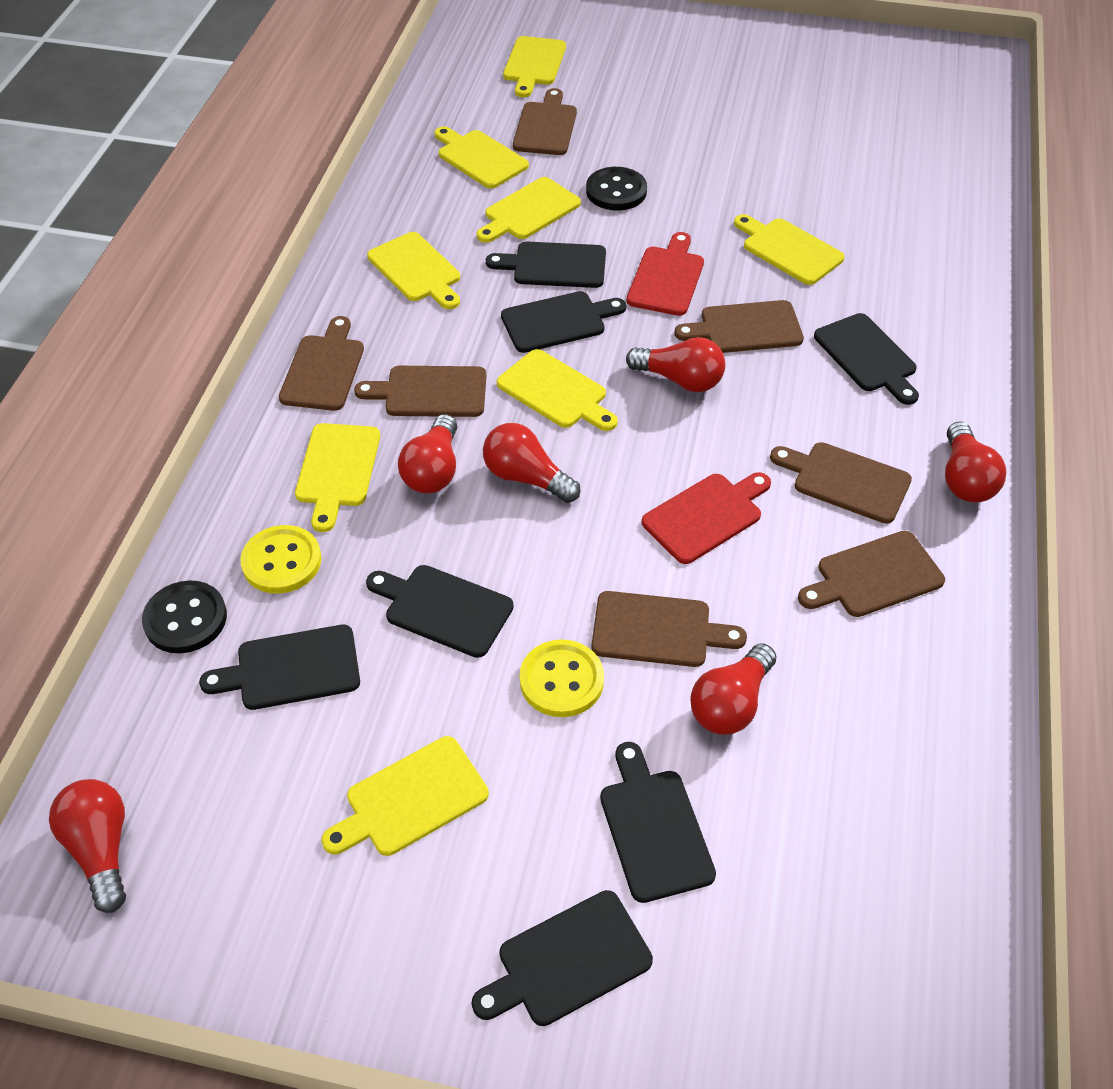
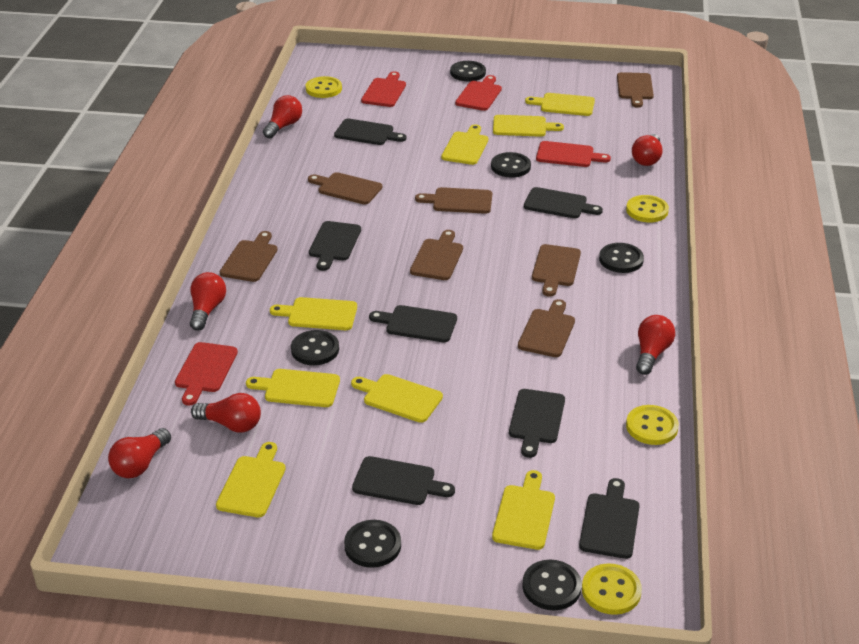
black button: [142,580,227,653] [586,167,647,210] = 2 -> [291,330,339,365] [344,520,401,568] [450,61,486,81] [491,152,531,178] [522,560,582,610] [599,243,644,273] = 6
red cutting board: [626,232,704,316] [642,472,771,564] = 2 -> [175,342,238,405] [361,71,406,107] [455,75,502,111] [536,141,611,167] = 4
yellow button: [240,525,321,594] [519,639,604,717] = 2 -> [306,76,342,98] [582,563,642,615] [626,195,669,223] [626,405,679,445] = 4

